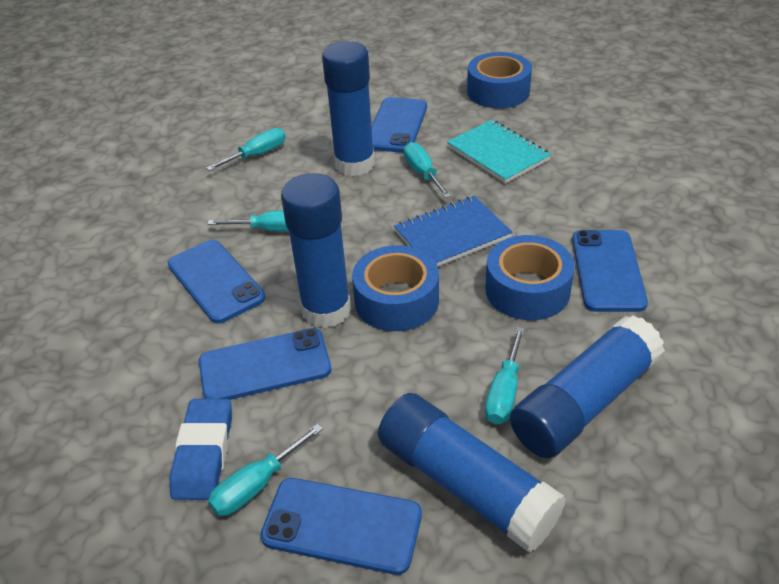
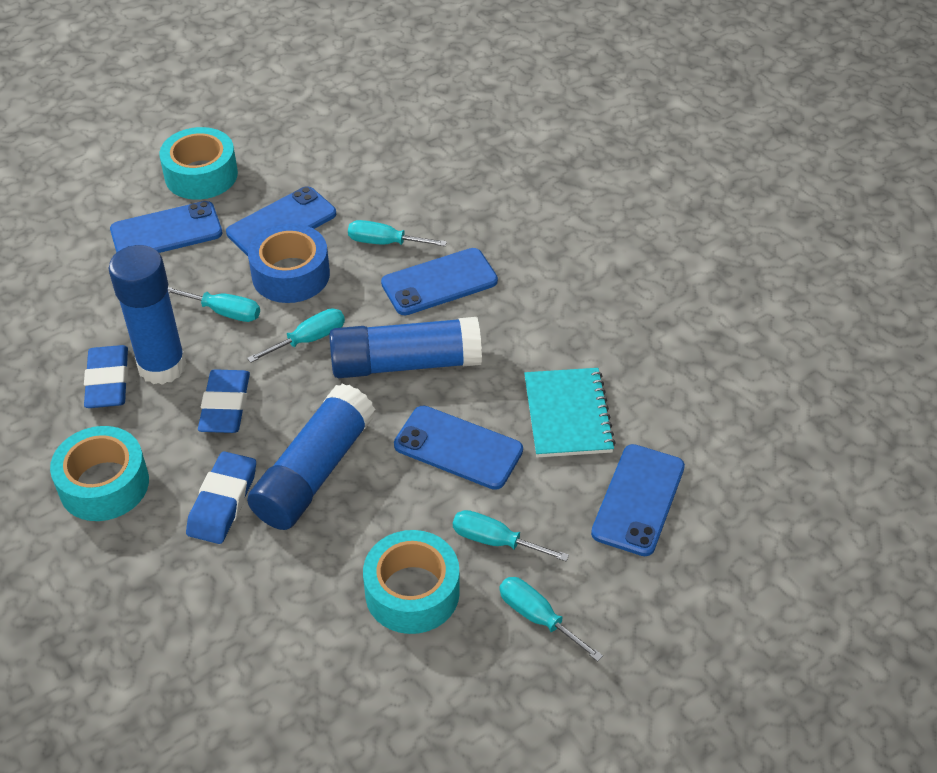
blue eraser: [169,399,232,500] = 1 -> [84,345,128,408] [186,451,256,544] [198,369,250,433] = 3
blue glue stick: [281,173,351,328] [322,41,375,176] [378,393,566,553] [510,315,665,458] = 4 -> [109,245,187,385] [247,384,375,530] [329,317,482,378] = 3
blue notebook: [394,196,513,266] = 1 -> none = 0
blue tape: [352,245,439,331] [467,52,532,108] [485,235,575,320] = 3 -> [248,223,330,303] = 1
turquoise tape: none = 0 -> [50,426,149,521] [159,127,238,200] [363,530,460,634] = 3

